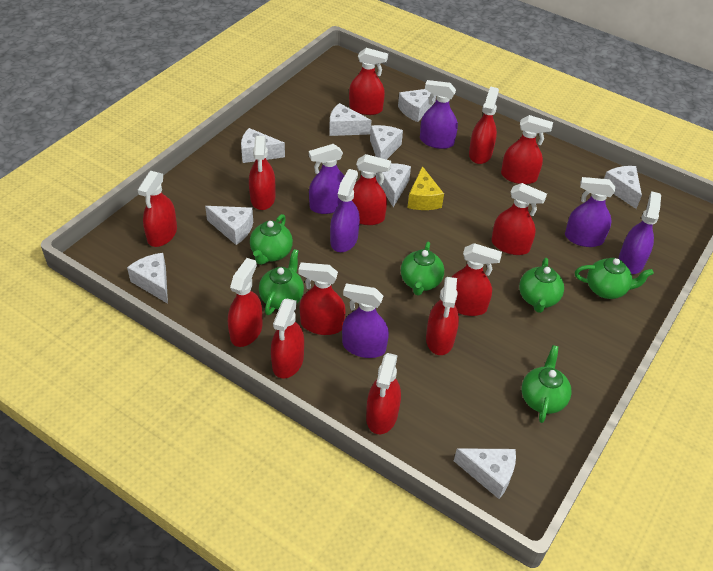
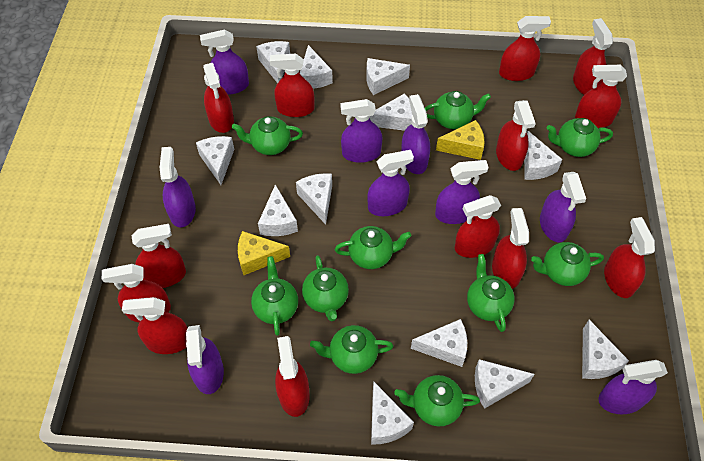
green teapot: [250,214,293,265] [259,249,304,315] [401,242,444,295] [519,258,564,313] [522,345,571,423] [575,258,654,299] = 6 -> [232,116,303,155] [251,256,298,336] [302,255,349,321] [310,325,393,374] [335,226,412,269] [394,375,480,427] [425,91,491,129] [467,254,515,332] [531,242,604,286] [547,118,613,157] = 10
purple spray bottle: [309,144,344,214] [330,169,360,252] [342,284,389,358] [420,80,458,149] [565,177,615,247] [619,191,661,274] = 6 -> [160,147,196,227] [186,325,224,394] [200,29,249,95] [340,99,382,163] [367,150,414,216] [401,94,430,174] [435,160,489,224] [540,172,586,242] [598,360,668,414] = 9
white cheese: [127,253,168,304] [205,206,253,245] [241,128,285,163] [329,103,372,136] [370,125,403,160] [376,163,411,207] [398,89,436,122] [454,448,516,499] [604,166,642,209] = 9 -> [196,136,234,185] [256,41,290,83] [258,184,298,236] [296,173,332,225] [300,45,333,89] [366,58,410,95] [370,93,413,131] [371,381,414,445] [411,319,467,367] [475,359,534,409] [524,131,563,180] [582,320,629,379] = 12
yellow cheese: [407,166,444,210] = 1 -> [238,231,290,275] [436,120,484,160] = 2

